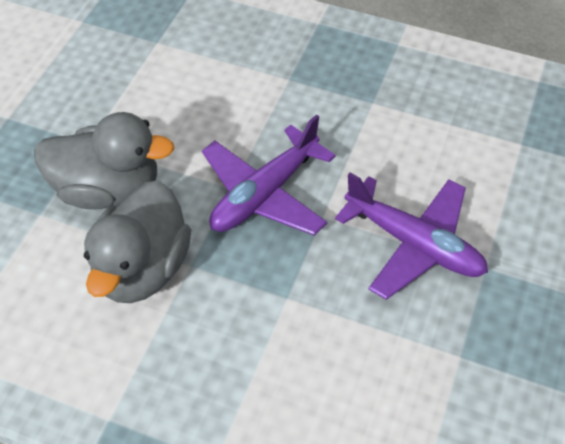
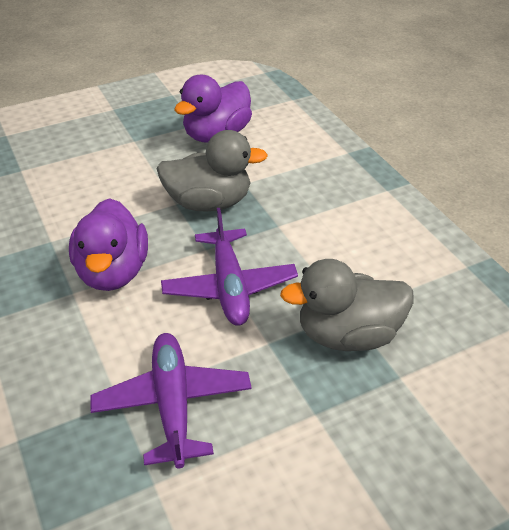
purple duck: none = 0 -> [69,198,148,291] [174,75,252,143] = 2

